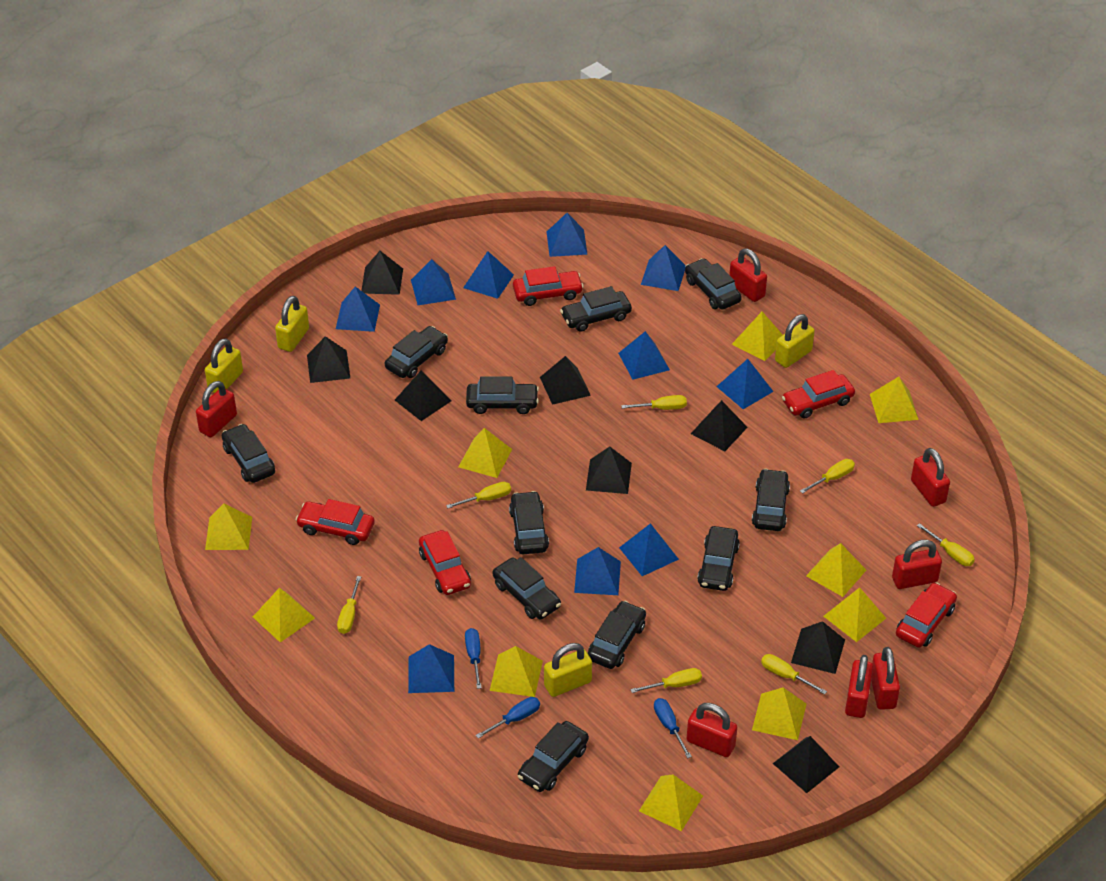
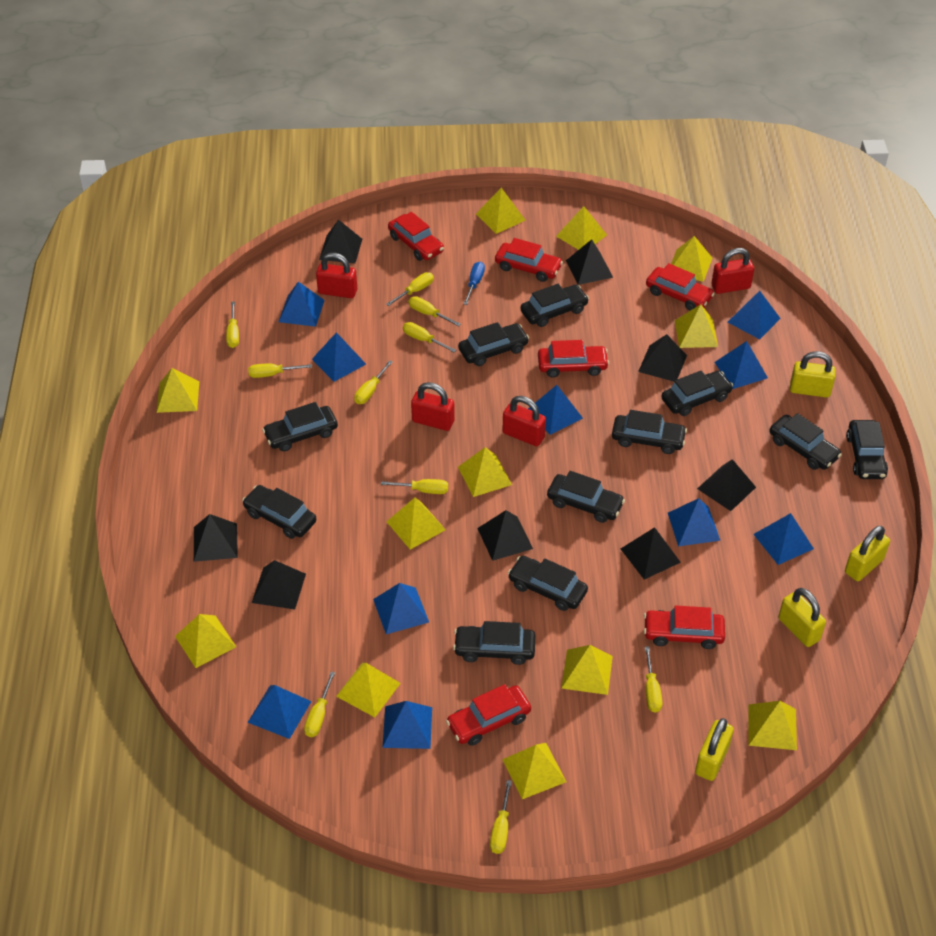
blue screwdriver: [465,628,482,689] [476,697,540,739] [654,698,692,759] = 3 -> [463,262,485,305] = 1
red car: [295,499,375,545] [419,530,471,595] [513,266,584,306] [782,370,855,419] [896,582,957,648] = 5 -> [388,212,444,261] [446,684,531,746] [495,238,563,282] [538,340,609,377] [644,605,725,649] [646,263,715,311] = 6
red padlock: [196,381,237,437] [687,703,737,757] [729,248,767,302] [845,655,873,718] [871,647,900,710] [892,540,942,589] [911,448,950,507] = 7 -> [316,253,357,298] [411,382,455,431] [502,396,546,446] [711,248,754,294] = 4
yellow pyramid: [205,503,252,550] [253,588,315,642] [458,428,512,478] [490,646,543,697] [639,774,703,831] [732,312,783,361] [752,687,806,740] [806,543,866,597] [824,587,886,642] [870,377,919,423] = 10 -> [157,368,199,413] [175,614,236,668] [336,663,401,717] [386,497,446,550] [458,447,512,497] [476,188,525,234] [502,743,566,799] [556,206,607,250] [562,645,613,695] [671,236,712,282] [675,304,718,348] [748,701,797,750] = 12
yellow screwdriver: [337,576,361,634] [446,482,511,508] [621,395,687,410] [630,668,702,693] [761,654,827,695] [800,459,855,494] [917,523,975,566] = 7 -> [226,302,239,348] [248,363,312,378] [304,672,335,737] [354,360,393,404] [381,479,448,494] [386,272,434,306] [403,322,456,352] [409,296,461,326] [490,780,512,854] [645,646,662,713] = 10

